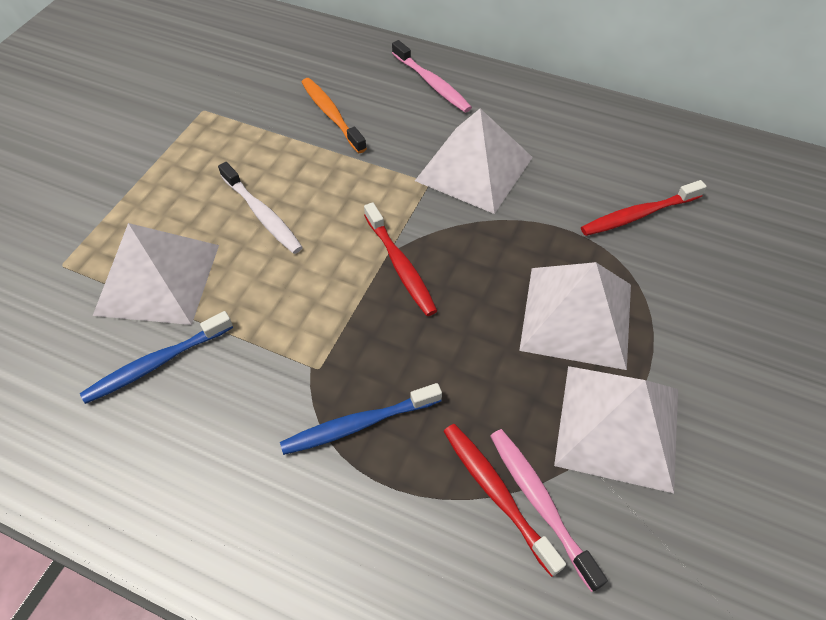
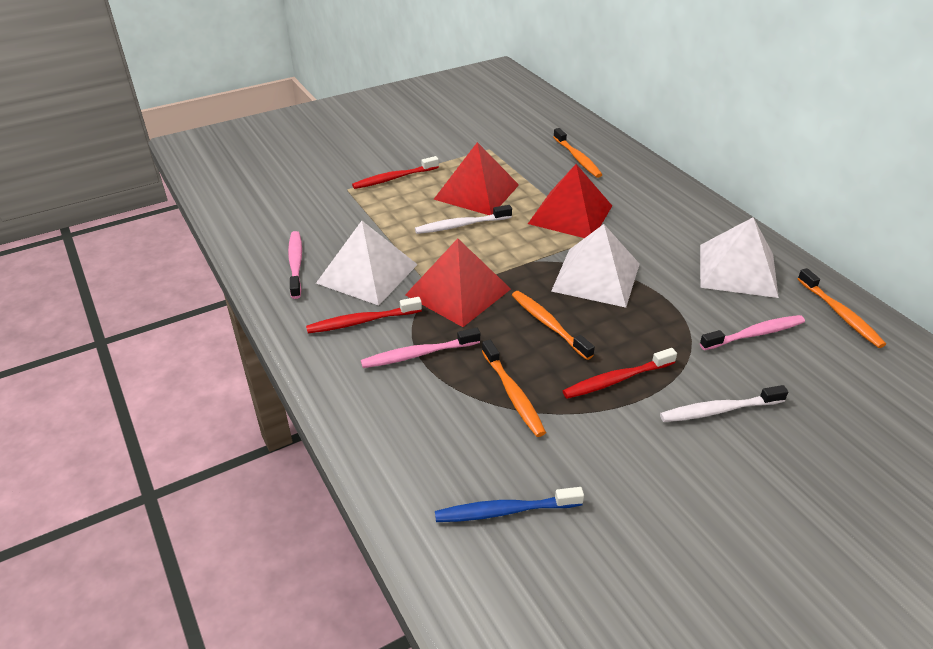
blue toothbrush: [80,311,233,404] [280,383,442,455] = 2 -> [435,487,584,522] = 1
orange toothbrush: [301,78,367,153] = 1 -> [482,340,546,437] [512,291,595,360] [553,128,602,178] [798,268,886,348] = 4
pink toothbrush: [392,40,472,113] [490,429,608,592] = 2 -> [288,231,302,299] [361,328,480,368] [700,315,805,350] = 3
red pyramid: none = 0 -> [405,238,511,327] [433,142,519,215] [528,164,612,238] = 3
white pyramid: [93,223,219,325] [415,108,533,214] [519,262,631,370] [554,366,678,493] = 4 -> [316,221,418,306] [551,224,640,308] [700,217,779,298] = 3
white toothbrush: [218,162,303,254] = 1 -> [415,205,512,234] [660,385,788,422] = 2

